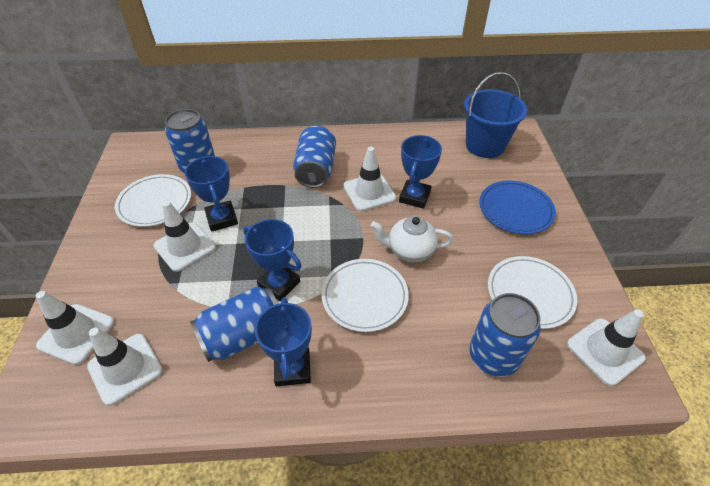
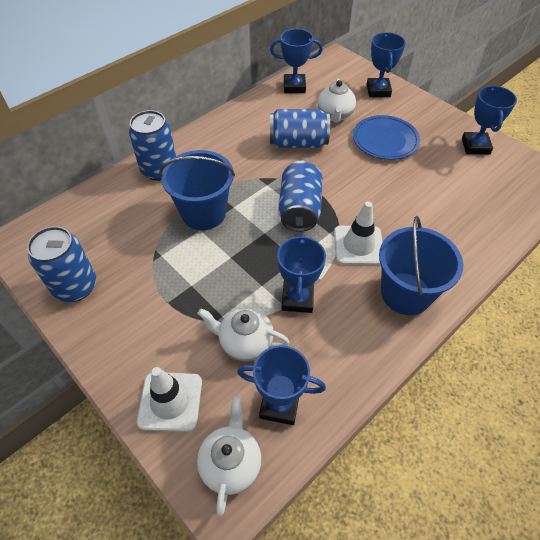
blue bucket: [464,72,527,158] = 1 -> [159,150,235,230] [379,216,463,315] = 2
blue trophy: [185,156,238,232] [244,219,301,301] [255,297,312,386] [399,135,442,209] = 4 -> [237,345,326,425] [270,29,323,93] [277,233,326,313] [367,32,406,97] [462,86,517,155] = 5
white plate: [115,174,191,227] [322,259,409,332] [488,256,577,329] = 3 -> none = 0
white teapot: [371,216,453,262] = 1 -> [197,396,262,517] [198,307,290,361] [318,78,356,123] = 3
white traffic cone: [36,291,114,365] [87,328,162,406] [154,201,216,272] [343,147,396,211] [567,309,646,386] = 5 -> [137,367,202,432] [334,201,383,265] = 2

